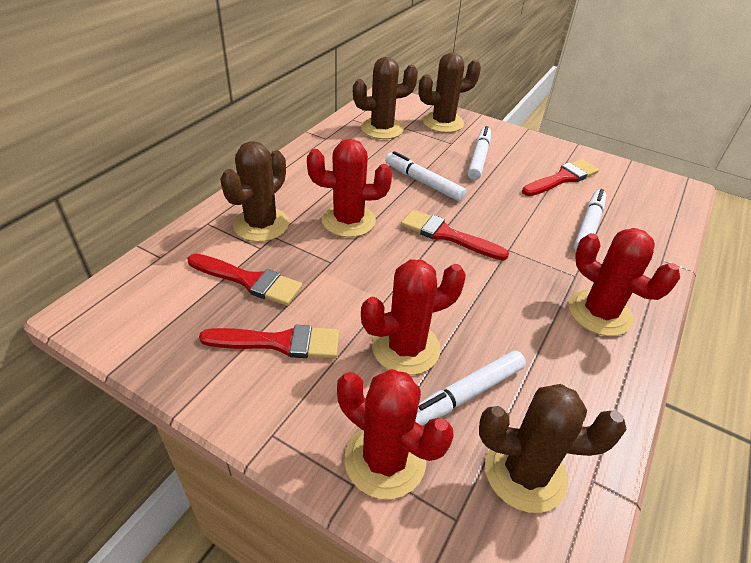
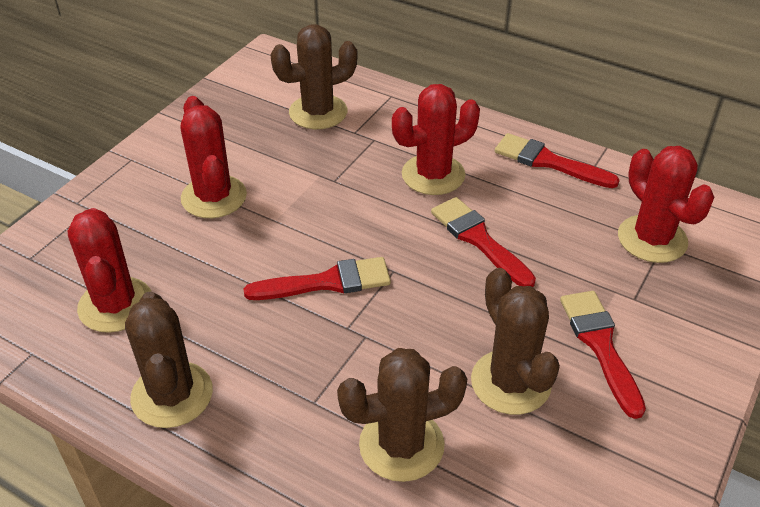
white marker: [385,151,466,201] [415,350,526,426] [468,126,491,180] [574,189,606,251] = 4 -> none = 0

